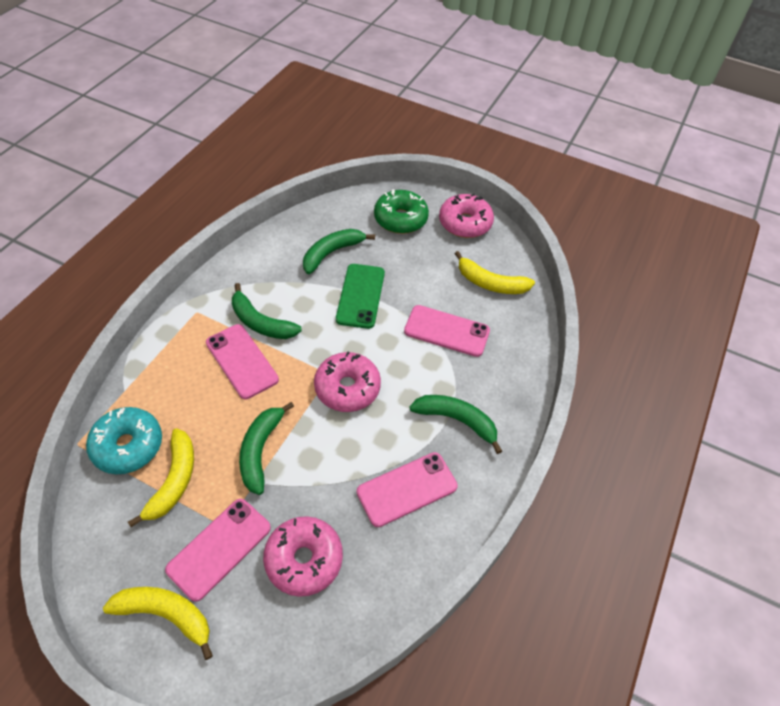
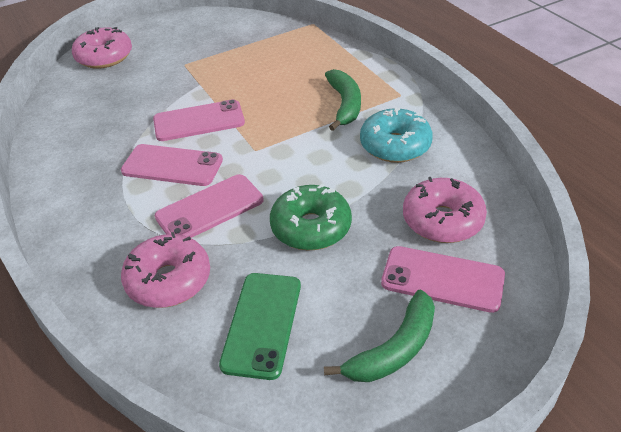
green banana: [232,283,302,339] [239,402,294,495] [303,229,375,274] [409,395,502,454] = 4 -> [324,289,435,382] [325,69,361,131] = 2
yellow banana: [103,587,213,660] [128,429,194,527] [455,251,535,294] = 3 -> none = 0

